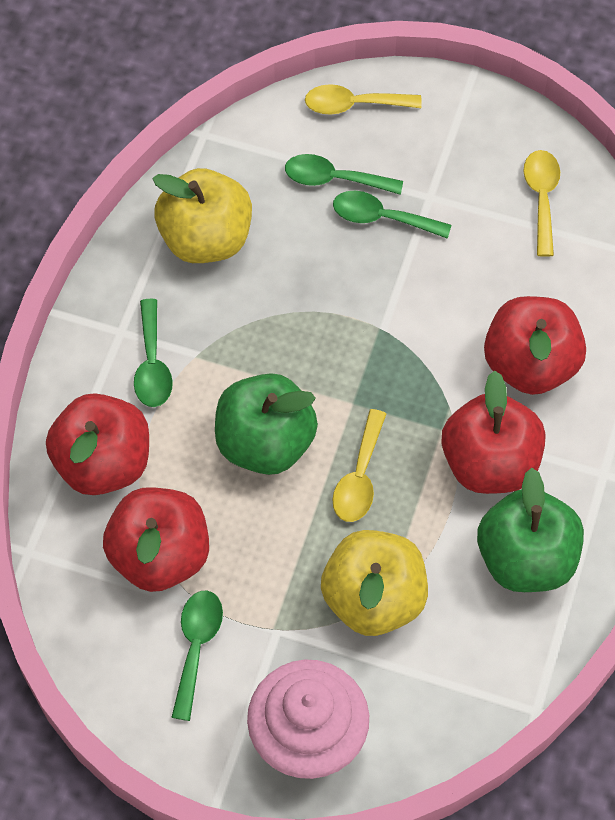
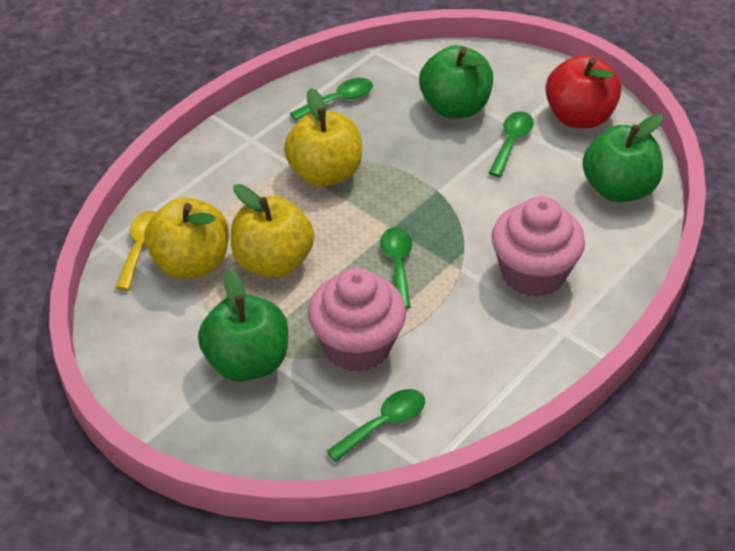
green apple: [215,373,318,475] [477,468,584,592] = 2 -> [198,270,288,382] [419,45,493,118] [582,114,663,202] = 3
pink cupcake: [247,660,369,779] = 1 -> [308,268,406,372] [491,196,585,297] = 2
red apple: [46,393,149,495] [103,487,209,592] [441,371,546,494] [484,296,586,395] = 4 -> [545,55,621,128] = 1
yellow apple: [152,168,252,263] [321,530,428,636] = 2 -> [145,197,229,279] [231,184,314,278] [284,88,362,187] = 3
yellow spoon: [305,84,422,115] [332,409,386,522] [524,150,560,257] = 3 -> [115,211,157,290] = 1

